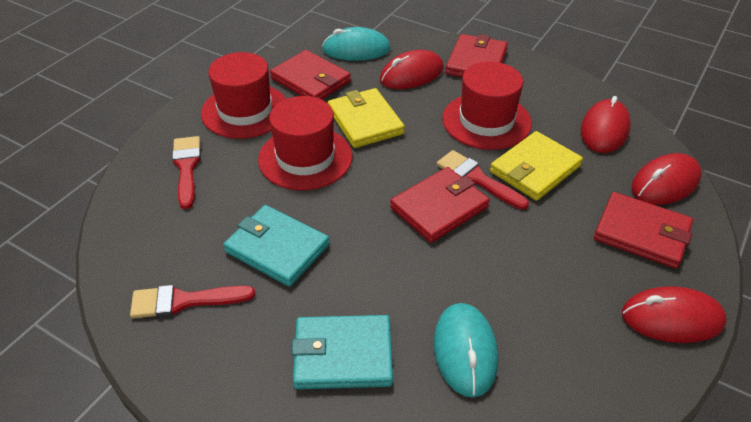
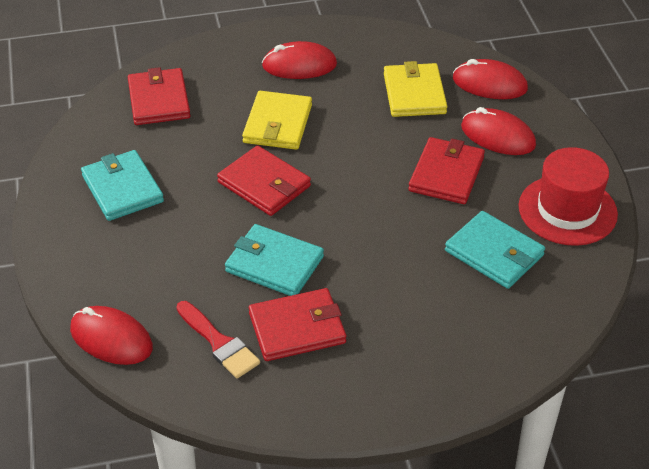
red brush: [130,285,255,318] [172,136,201,209] [437,150,529,210] = 3 -> [177,301,260,378] = 1
red hat: [201,52,287,139] [258,96,353,190] [442,62,532,150] = 3 -> [518,147,618,246] = 1
turquoise mouse: [322,27,391,61] [434,303,498,398] = 2 -> none = 0
turquoise wallet: [223,205,330,287] [291,315,393,389] = 2 -> [81,150,164,221] [225,224,324,296] [445,211,545,289] = 3

